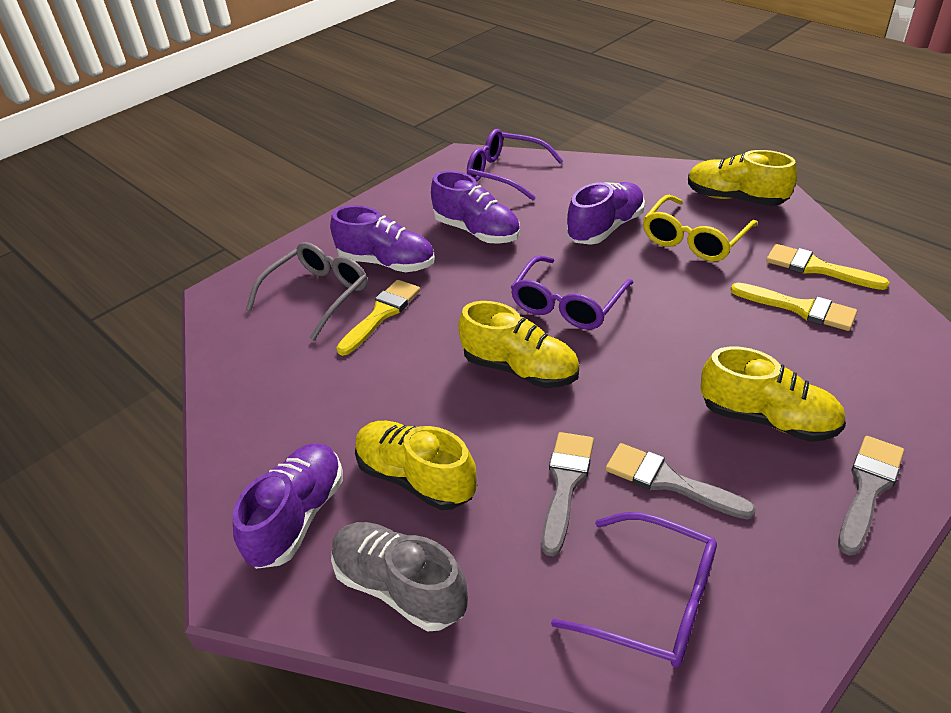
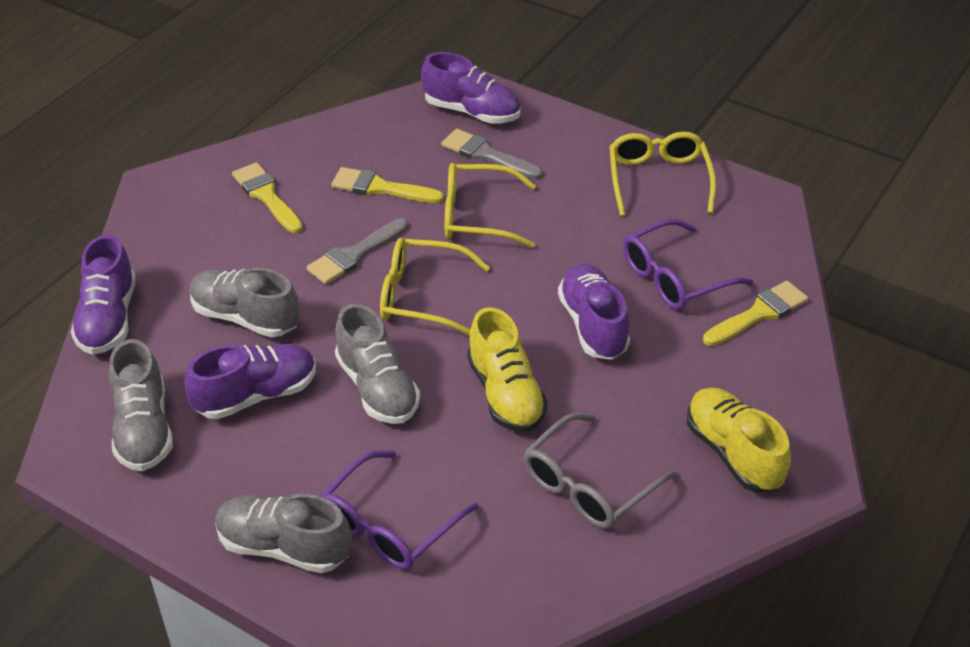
grey brush: [542,432,594,556] [605,443,756,520] [838,436,904,556] = 3 -> [306,218,408,284] [441,129,543,179] = 2
grey shoe: [331,522,468,631] = 1 -> [109,339,173,471] [190,268,300,337] [215,494,352,573] [335,304,420,424] = 4
purple glasses: [467,129,563,200] [511,255,634,330] [551,512,717,668] = 3 -> [320,450,479,570] [623,219,753,310] = 2
yellow glasses: [643,195,757,262] = 1 -> [380,238,490,336] [445,163,536,248] [609,132,716,216] = 3
yellow shoe: [355,421,477,510] [458,301,579,388] [688,150,797,206] [701,347,846,442] = 4 -> [467,307,548,432] [687,387,791,492] = 2

